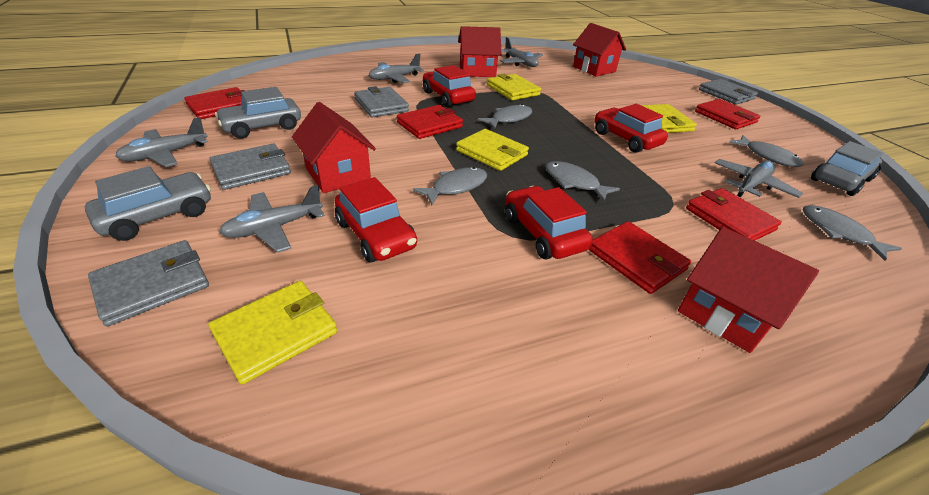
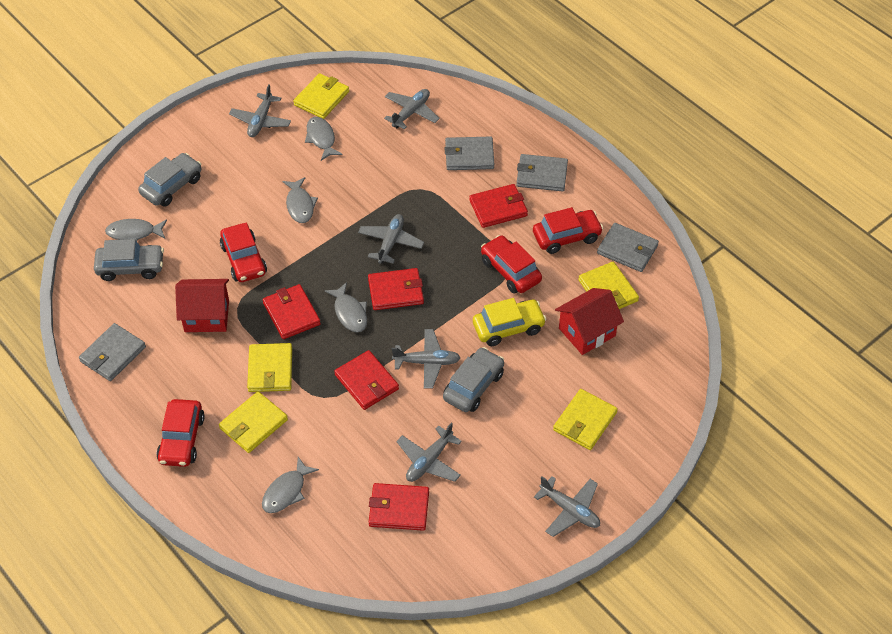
grey plane: [115,117,208,167] [219,185,325,253] [369,54,424,83] [500,37,543,67] [715,159,803,198] = 5 -> [229,84,291,137] [358,214,424,264] [384,89,440,130] [392,329,461,389] [396,423,462,482] [534,476,600,537] = 6
red house: [292,102,376,193] [458,26,502,77] [573,23,626,76] [678,227,819,353] = 4 -> [175,279,229,332] [555,288,624,355] = 2
yellow car: none = 0 -> [473,298,546,346] = 1
yellow wallet: [208,281,338,385] [456,129,529,171] [487,74,541,101] [641,104,697,133] = 4 -> [219,391,288,453] [247,343,292,392] [293,73,349,119] [553,389,618,450] [578,262,639,309] = 5

